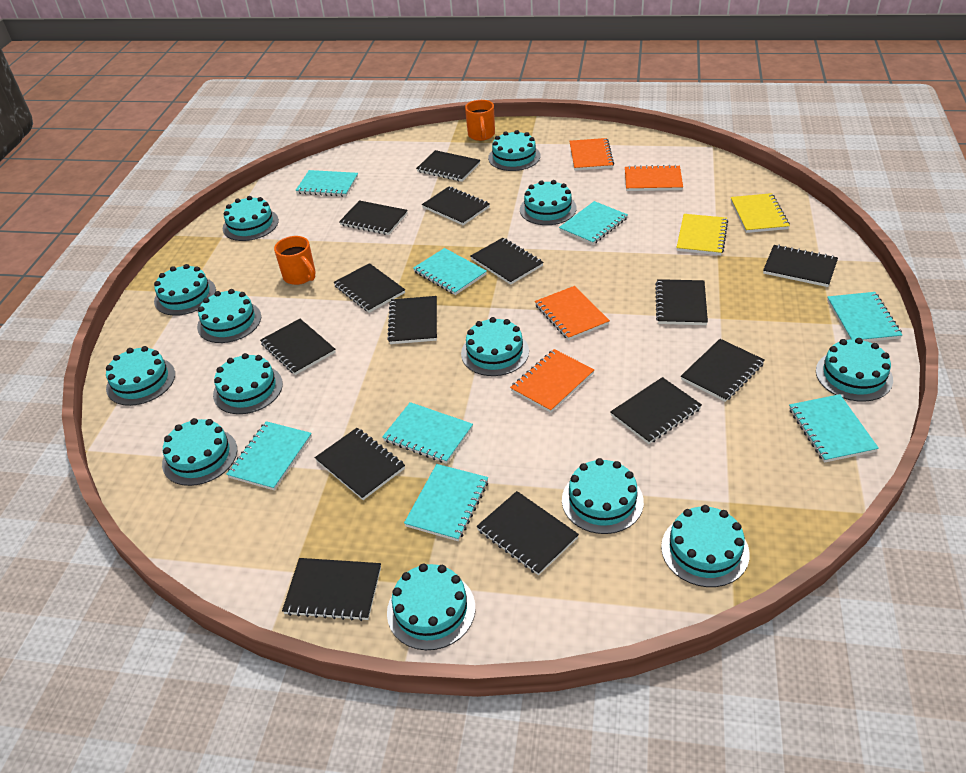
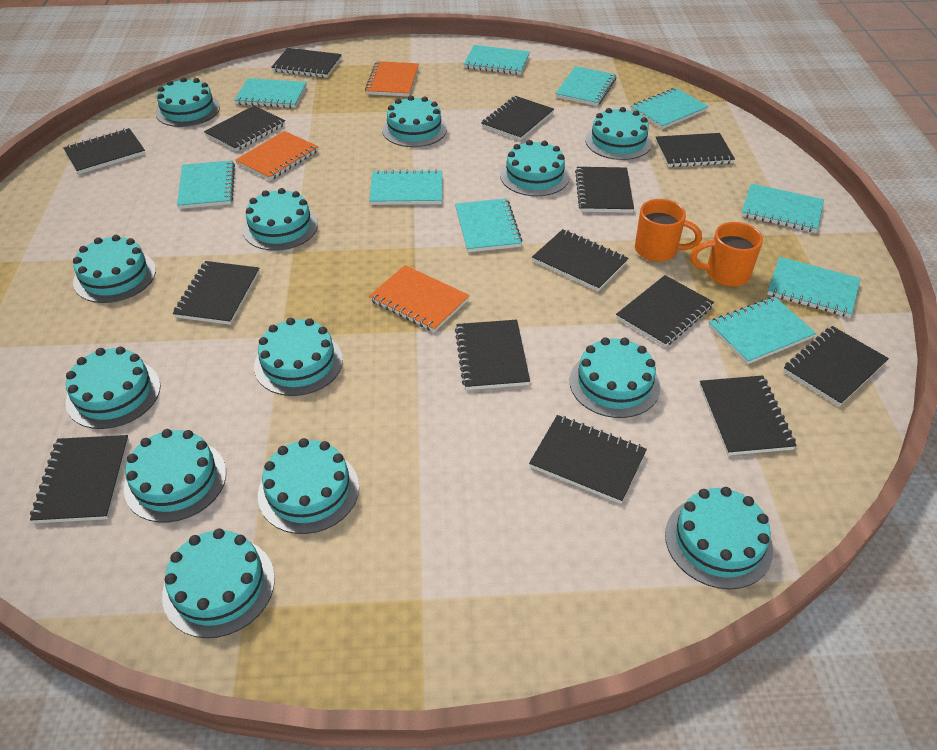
orange notebook: [510,349,595,413] [535,286,610,340] [570,138,614,171] [625,165,683,191] = 4 -> [235,131,319,181] [365,61,419,97] [369,265,470,332] = 3
turquoise notebook: [226,421,312,490] [295,170,358,197] [382,402,473,464] [404,464,488,541] [413,248,487,295] [559,201,628,245] [789,394,879,463] [827,292,902,342] = 8 -> [177,160,235,209] [234,78,307,108] [369,169,442,205] [455,198,522,252] [464,45,530,75] [555,66,616,106] [631,88,709,129] [709,297,816,364] [741,183,824,233] [767,257,861,318] = 10
yellow notebook: [676,214,728,255] [731,193,790,233] = 2 -> none = 0

